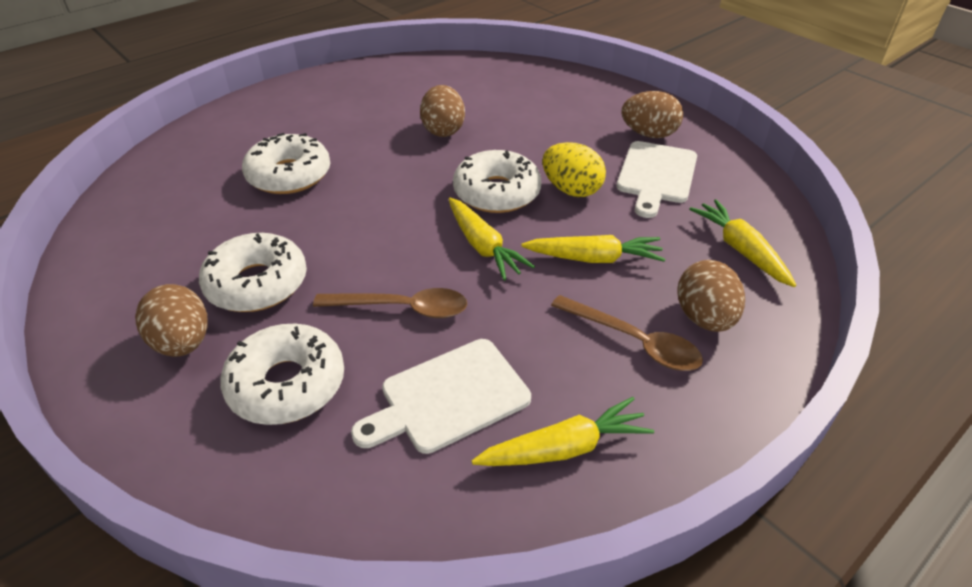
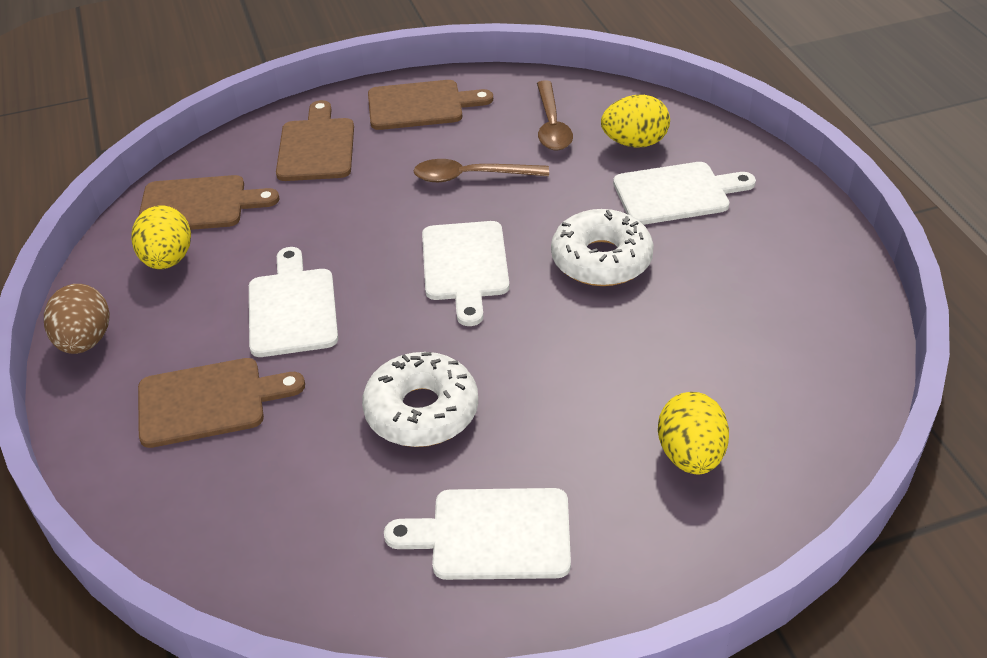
brown cutting board: none = 0 -> [138,358,305,448] [139,175,280,230] [276,100,354,181] [368,80,493,130] = 4
brown egg: [135,284,208,357] [420,85,465,137] [621,91,683,138] [678,260,745,332] = 4 -> [44,284,110,354] = 1
white cutting board: [351,339,531,454] [616,141,697,218] = 2 -> [249,247,338,357] [384,488,571,580] [422,221,509,326] [613,162,756,225] = 4
white donut: [199,233,307,312] [220,324,344,425] [242,133,330,194] [453,150,541,213] = 4 -> [362,352,478,447] [551,209,654,286] = 2
yellow carrot: [449,198,535,280] [472,397,654,466] [521,235,665,263] [689,200,796,287] = 4 -> none = 0
yellow egg: [543,142,606,197] = 1 -> [131,206,191,269] [601,95,670,148] [658,392,729,475] = 3

